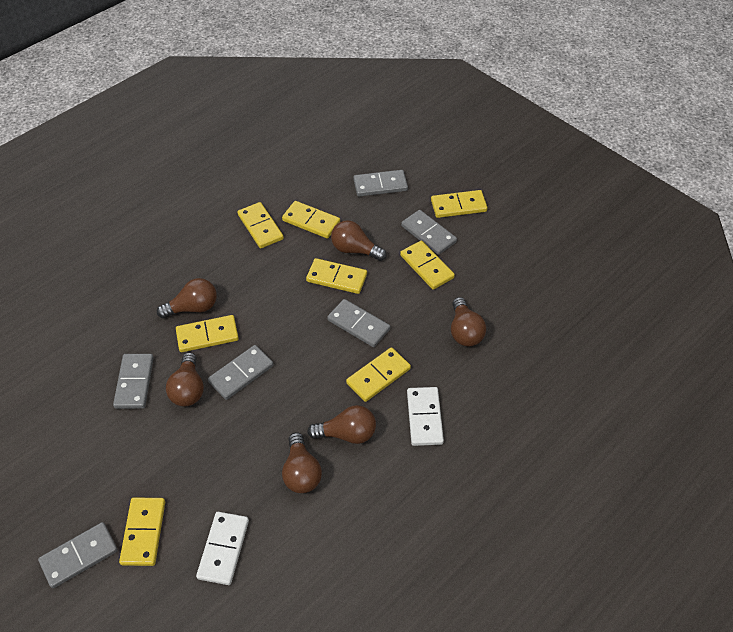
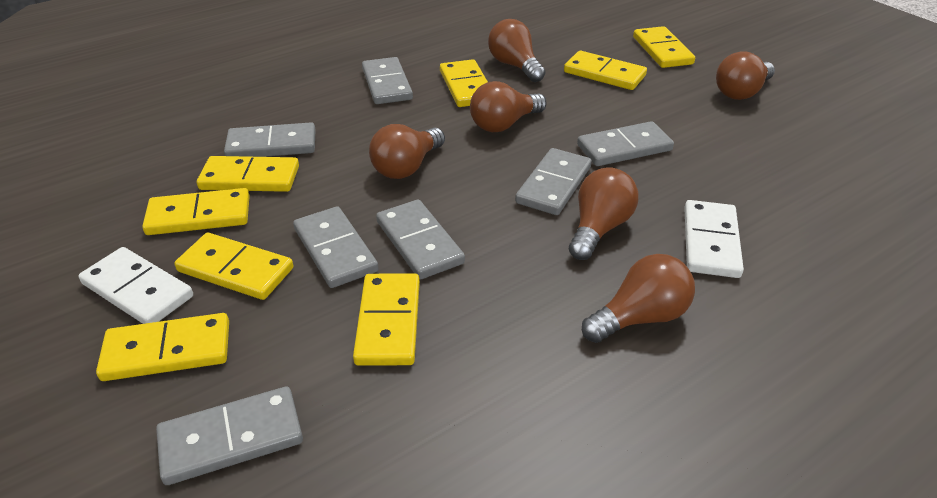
grey domino: [38,522,118,588] [113,354,154,409] [208,345,274,400] [327,299,390,347] [353,170,408,196] [401,210,457,255] = 6 -> [156,386,303,485] [224,122,316,157] [293,206,379,288] [362,57,413,104] [376,200,465,279] [515,148,592,215] [577,121,674,166] = 7

